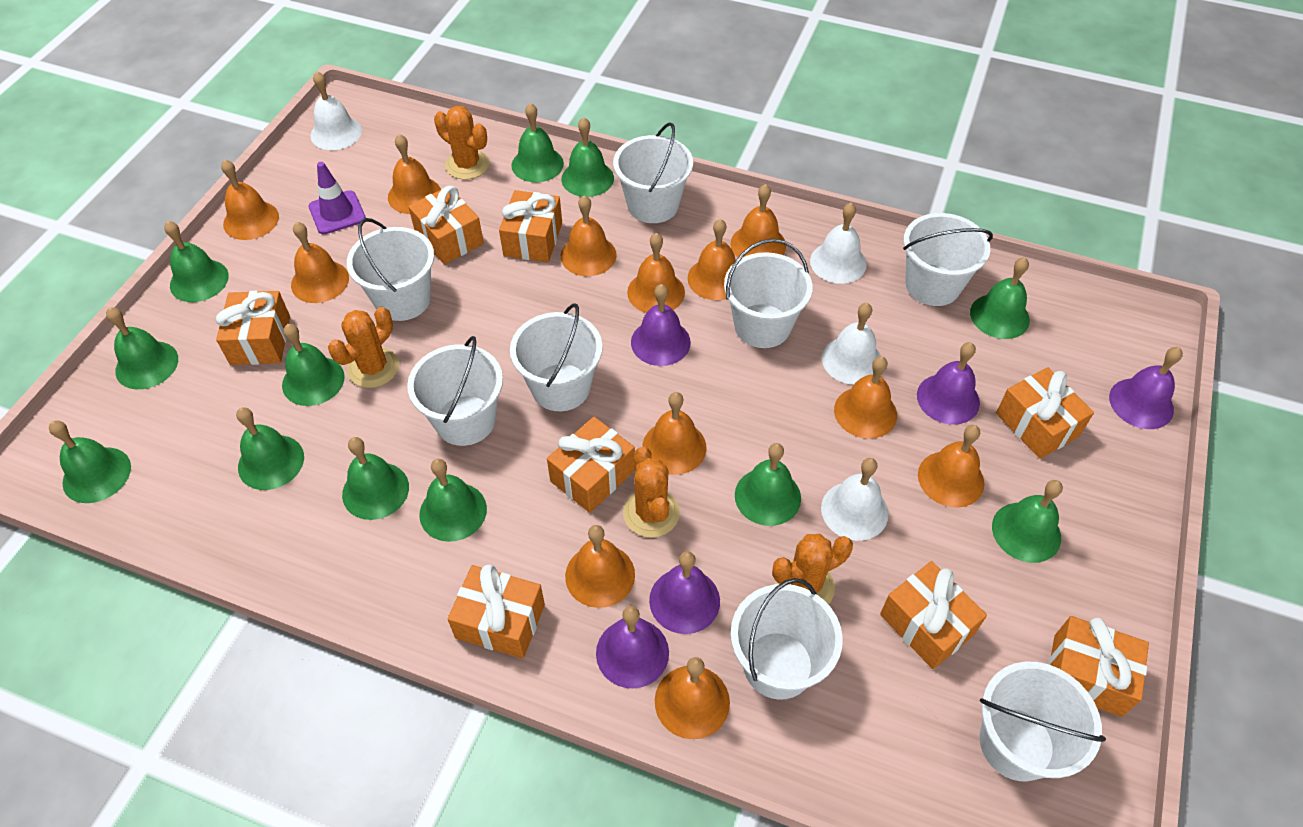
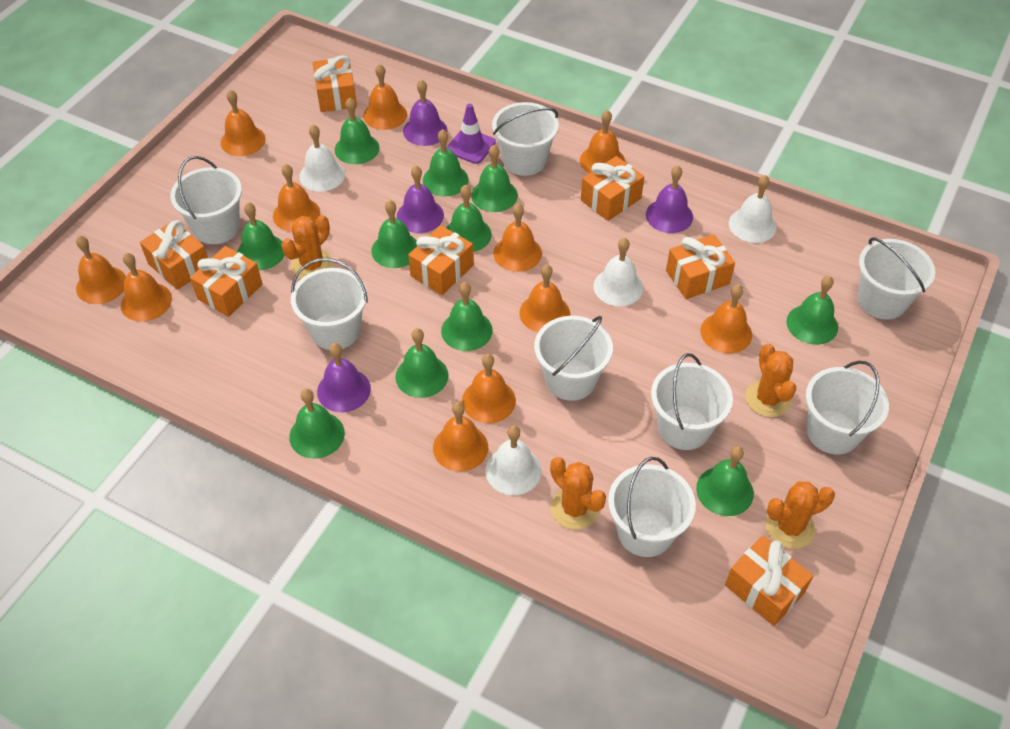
green bell: [49,421,131,503] [106,307,178,389] [164,221,229,302] [236,407,304,490] [282,324,345,406] [342,437,409,520] [419,459,487,542] [511,103,564,182] [561,117,614,197] [735,443,801,526] [970,257,1030,339] [992,480,1063,563] = 12 -> [237,202,285,270] [289,389,345,459] [334,98,380,164] [371,200,417,268] [395,328,448,398] [423,129,469,196] [441,282,493,351] [446,185,492,252] [471,145,518,212] [696,446,754,516] [786,276,838,345] = 11
orange bell: [221,159,279,240] [291,222,349,303] [388,134,441,214] [561,195,617,276] [565,525,635,608] [627,233,685,313] [642,392,706,475] [655,657,730,739] [687,219,736,300] [731,184,786,257] [834,356,897,439] [918,425,984,508] = 12 -> [76,236,126,304] [121,253,172,322] [221,90,266,156] [273,164,320,232] [363,64,407,130] [433,401,488,471] [462,354,516,423] [493,203,542,272] [519,264,570,332] [580,110,625,173] [701,284,752,353] = 11
orange gift: [216,291,290,365] [408,186,484,264] [448,565,545,659] [499,190,562,262] [547,417,635,513] [880,561,987,669] [996,367,1094,459] [1048,616,1149,717] = 8 -> [140,220,208,290] [190,246,263,317] [312,55,357,112] [408,225,474,295] [581,156,644,221] [666,234,735,299] [725,536,813,626] = 7
purple bell: [596,606,669,689] [631,284,691,366] [649,551,720,634] [917,342,980,425] [1109,347,1183,429] = 5 -> [317,343,371,412] [397,166,444,233] [403,80,447,146] [646,166,693,233] = 4

